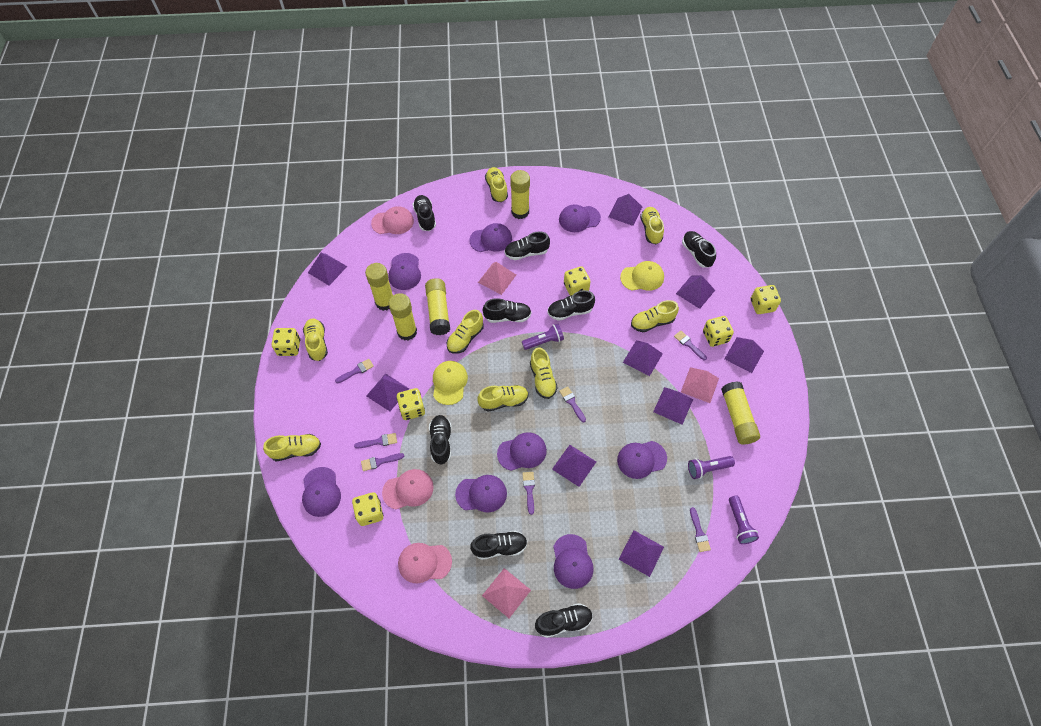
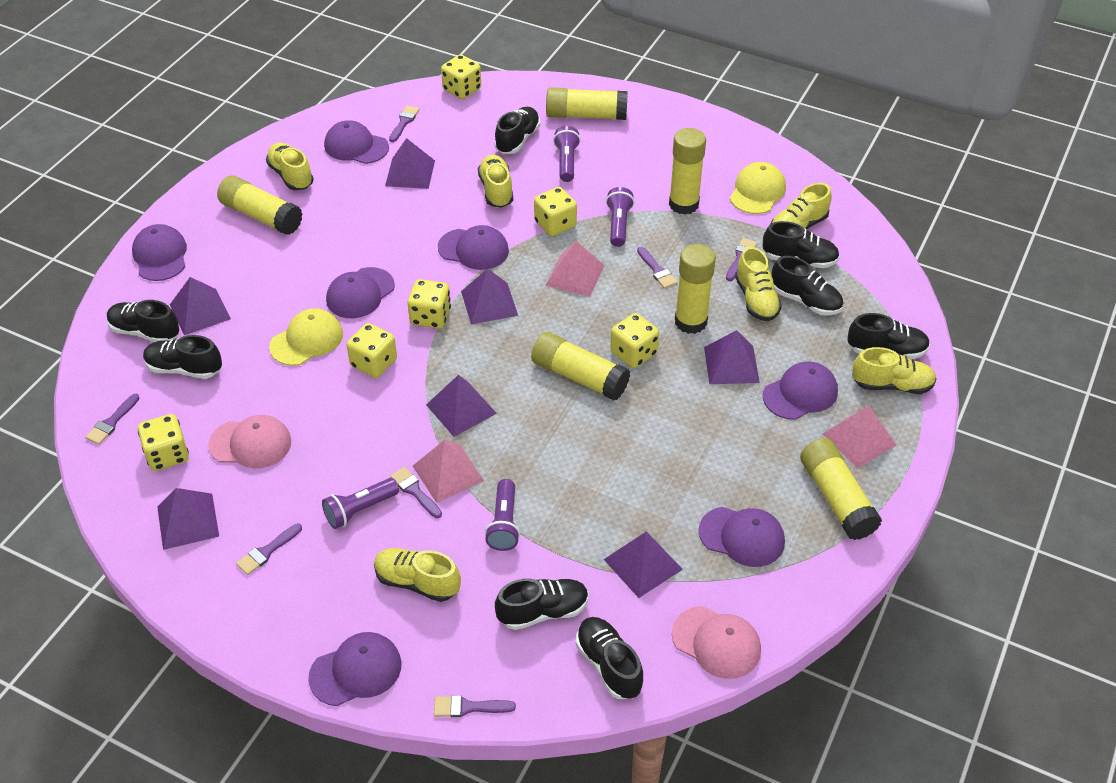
pink cap: [371,206,414,234] [382,469,434,509] [398,543,452,584] = 3 -> [208,415,291,468] [672,606,761,679] = 2
purple cap: [302,467,341,517] [388,253,421,290] [455,475,507,513] [469,223,512,252] [497,432,547,471] [553,534,594,589] [559,204,601,232] [617,441,667,479] = 8 -> [132,224,187,281] [308,632,401,706] [324,120,389,164] [326,267,395,318] [438,225,509,270] [698,507,785,567] [763,361,838,420] = 7
purple flashlight: [522,324,564,350] [688,456,735,479] [729,496,759,544] = 3 -> [322,478,399,529] [485,479,520,551] [553,126,580,182] [606,187,634,247] = 4
purple pyramid: [308,253,347,285] [366,373,409,411] [552,445,596,487] [608,194,642,226] [619,530,664,577] [623,340,663,376] [653,387,693,425] [676,275,715,309] [724,337,764,373] = 9 -> [157,488,219,550] [170,277,231,335] [385,138,435,189] [426,375,497,437] [461,268,518,324] [604,532,683,598] [704,330,760,384] = 7
yellow glue stick: [365,263,393,311] [389,293,417,341] [425,278,450,335] [510,170,530,219] [721,381,760,444] = 5 -> [217,175,303,235] [531,332,630,400] [546,87,628,120] [669,128,706,215] [675,244,716,334] [800,438,882,540] = 6
yellow shoe: [263,434,321,462] [303,319,328,361] [447,310,483,354] [478,385,529,411] [485,167,508,202] [530,347,558,399] [631,300,679,332] [640,207,664,244] = 8 -> [266,143,314,190] [374,548,461,602] [478,155,513,208] [735,247,782,321] [771,183,832,230] [852,347,936,394] = 6

